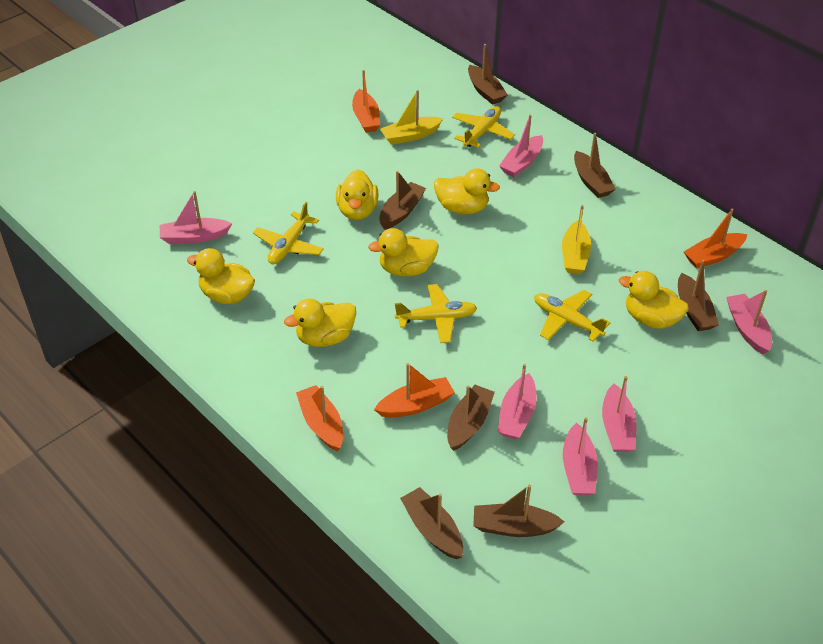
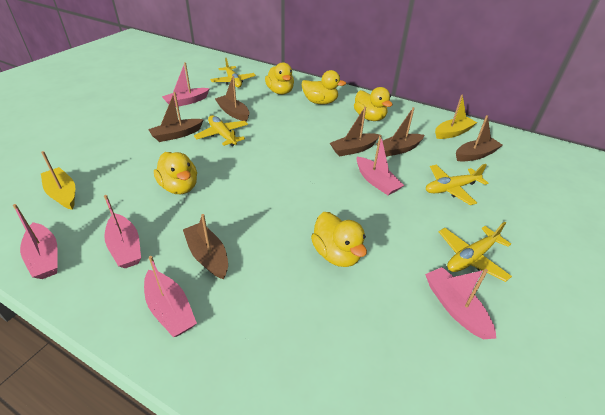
brown boat: [379,171,426,230] [400,487,463,559] [447,385,495,451] [468,44,508,105] [473,485,564,537] [574,133,616,198] [678,260,719,331] = 7 -> [148,92,204,142] [183,214,228,279] [215,76,250,122] [330,107,380,156] [376,107,424,157] [456,115,503,161] = 6
orange boat: [296,385,343,451] [352,70,380,133] [374,363,455,418] [684,209,747,269] = 4 -> none = 0
yellow duck: [187,248,255,304] [284,298,357,347] [336,169,379,220] [368,228,439,277] [434,168,500,214] [619,271,689,329] = 6 -> [154,152,197,194] [265,62,294,95] [302,70,346,104] [311,212,367,267] [354,87,393,121] = 5

